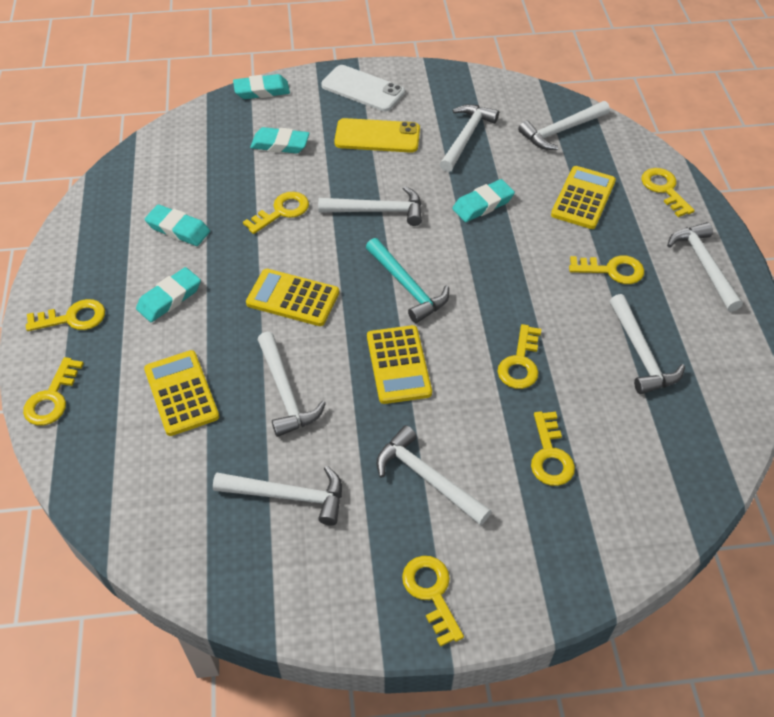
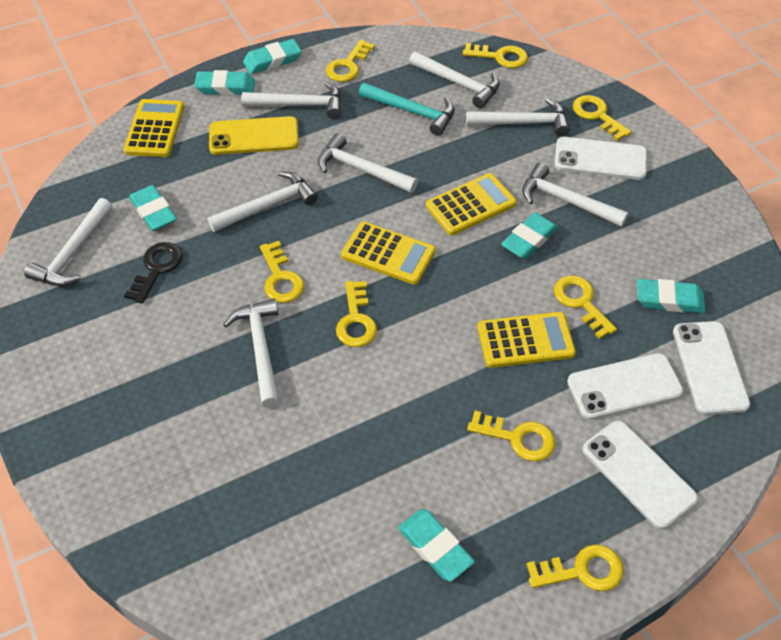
black key: none = 0 -> [124,242,183,304] = 1
turquoise eraser: [136,267,201,322] [145,204,210,246] [233,74,290,99] [250,127,309,154] [452,179,515,222] = 5 -> [129,185,177,231] [194,70,255,95] [243,39,302,74] [398,509,475,582] [501,213,558,259] [637,279,705,313] = 6
white phone: [321,65,405,112] = 1 -> [554,137,647,180] [567,353,684,420] [582,421,698,529] [673,321,750,415] = 4

